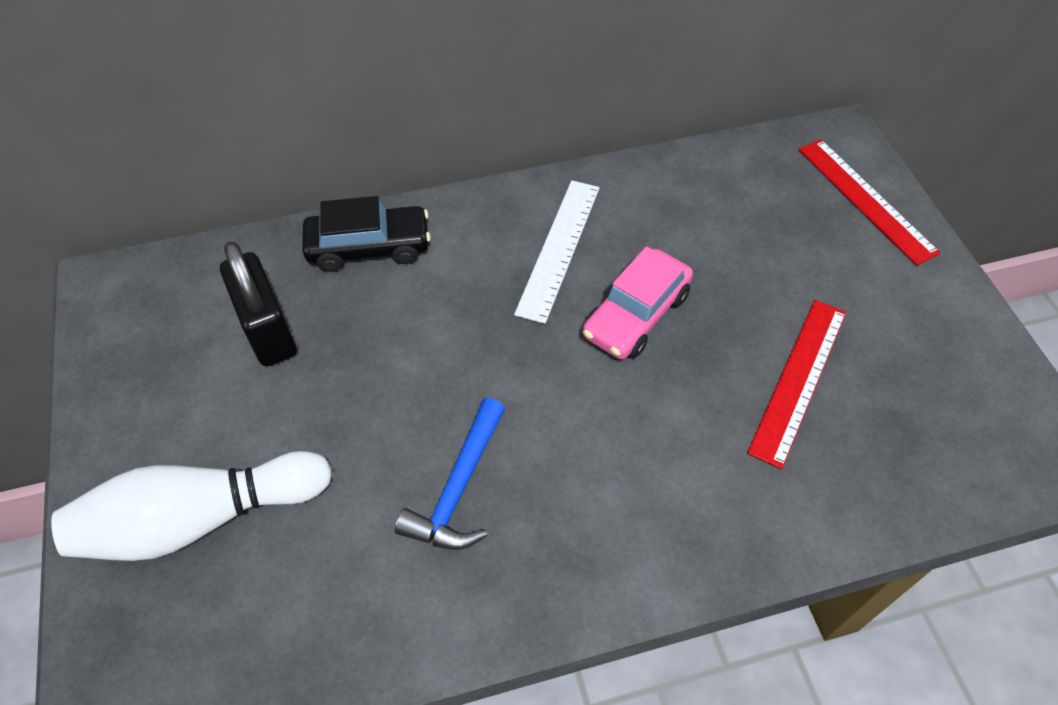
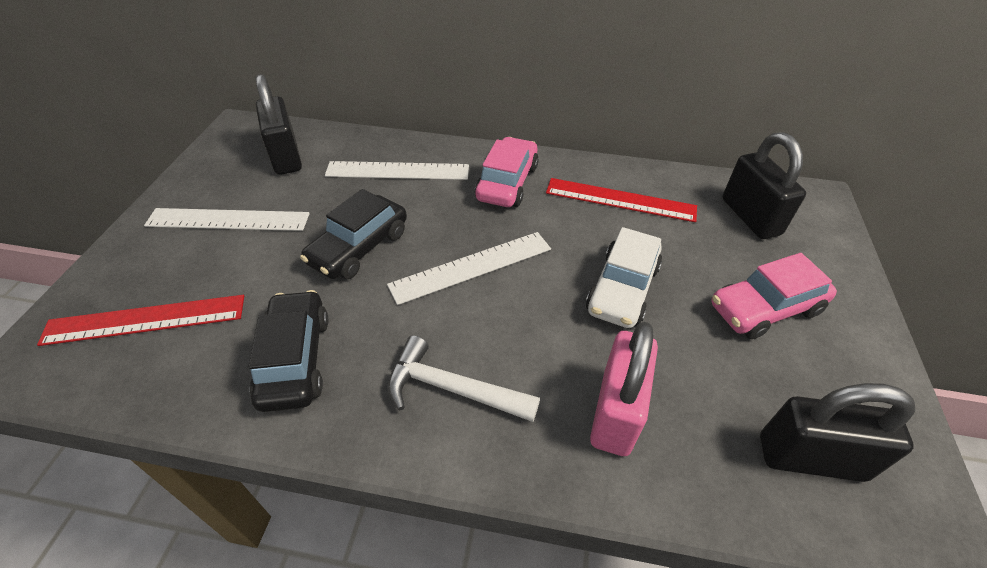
black car: [302,196,431,272] = 1 -> [248,290,328,412] [300,189,407,279] = 2
black padlock: [220,241,297,366] = 1 -> [256,74,302,175] [722,132,806,239] [760,383,916,482] = 3
blue hammer: [395,398,505,550] = 1 -> none = 0
pink car: [583,246,693,359] = 1 -> [475,137,539,207] [711,253,837,339] = 2
pink padlock: none = 0 -> [590,322,658,456] = 1
white bowling pin: [51,451,332,561] = 1 -> none = 0
white car: none = 0 -> [586,227,662,328] = 1
white hammer: none = 0 -> [388,335,540,422] = 1
white ruler: [514,180,600,324] = 1 -> [144,208,310,231] [325,161,469,180] [387,232,551,305] = 3

